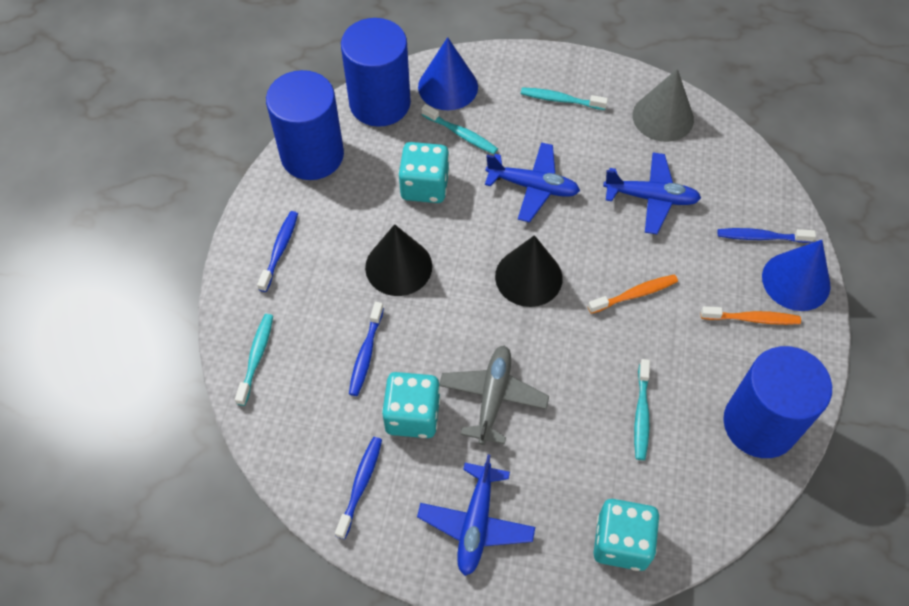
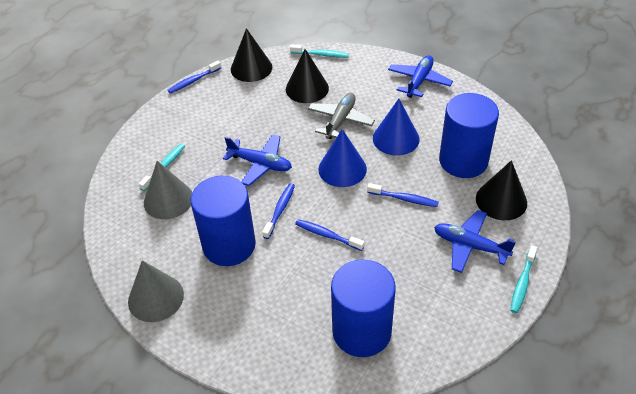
black cone: [365,224,432,296] [495,235,563,307] = 2 -> [231,28,272,82] [286,49,329,103] [476,160,527,220] = 3
grey cone: [633,69,694,142] = 1 -> [128,260,184,322] [144,161,192,219] = 2
orange toothbrush: [588,274,678,314] [701,306,801,325] = 2 -> none = 0
turquoise dice: [382,372,440,438] [398,142,449,203] [593,499,660,571] = 3 -> none = 0
turquoise toothbrush: [235,314,273,406] [421,104,498,154] [521,87,608,110] [634,359,650,460] = 4 -> [139,144,185,191] [290,44,349,58] [510,245,537,313] = 3

